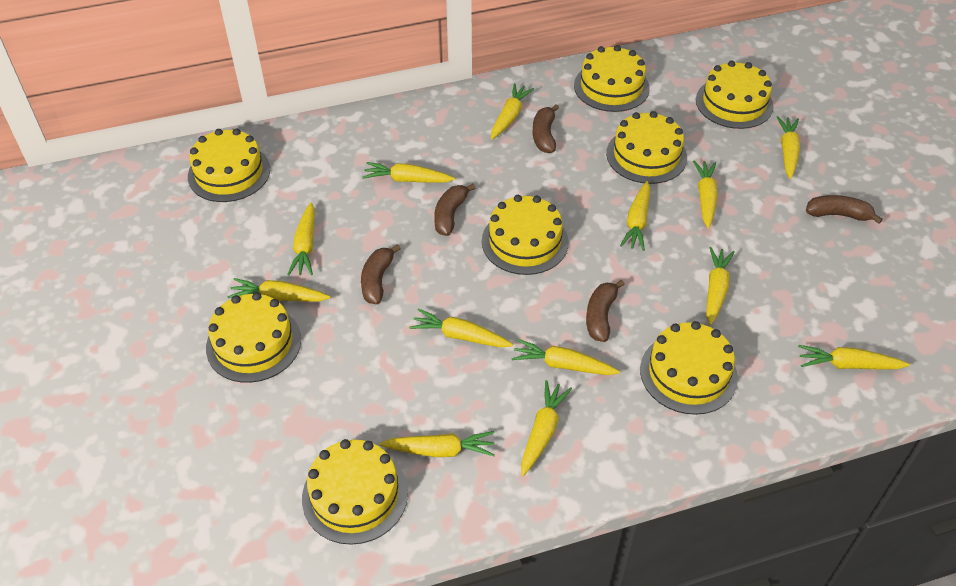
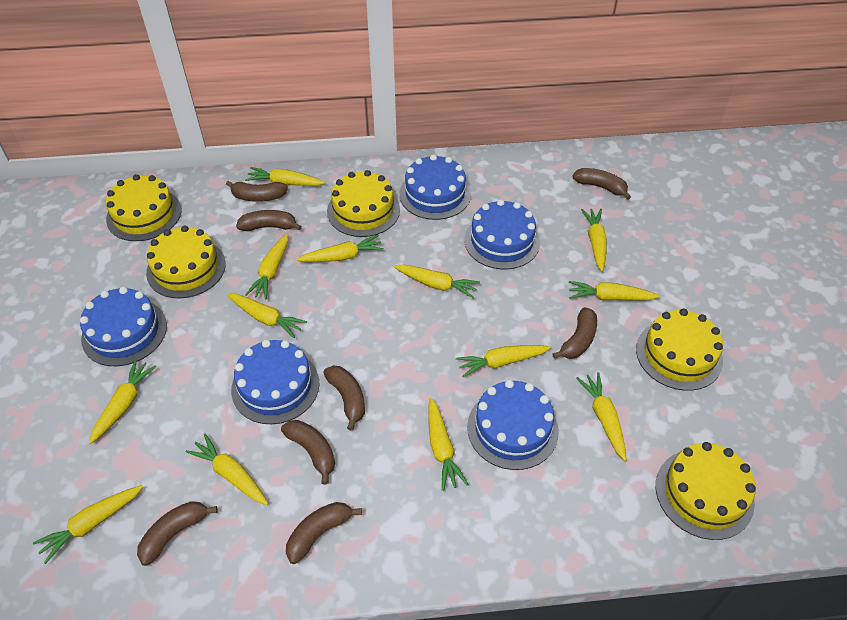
blue cake: none = 0 -> [80,287,167,366] [231,340,319,424] [399,154,471,220] [464,199,540,269] [467,380,559,470] = 5
brown banana: [361,244,401,304] [434,184,475,236] [532,104,559,153] [586,280,625,342] [806,195,883,224] = 5 -> [137,501,217,566] [226,181,288,202] [236,210,302,231] [281,420,335,485] [286,502,362,564] [323,365,365,431] [552,307,597,359] [572,168,631,200] = 8
yellow cake: [188,129,270,202] [206,292,301,383] [302,439,408,545] [482,195,569,275] [574,45,650,112] [606,111,687,184] [640,321,738,415] [696,61,774,129] = 8 -> [106,174,182,241] [146,225,226,298] [327,170,400,237] [636,309,723,391] [656,442,756,540] = 5

